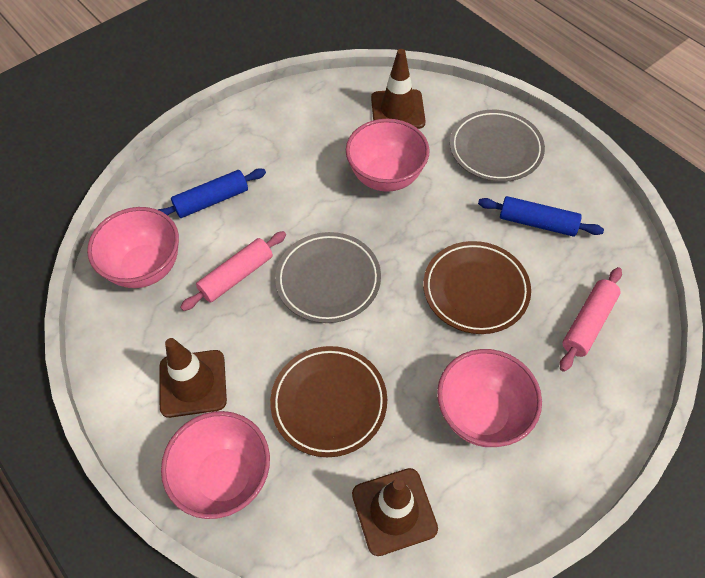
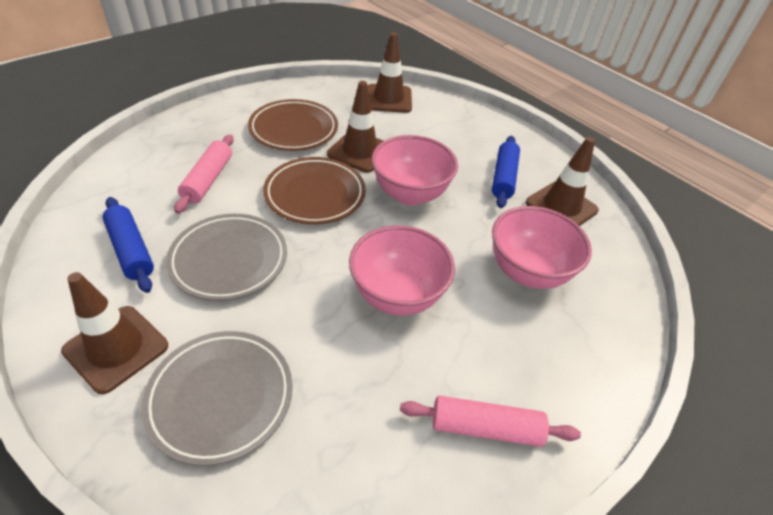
brown traffic cone: [160,338,227,418] [352,468,438,556] [371,49,426,129] = 3 -> [61,272,168,394] [327,81,383,173] [368,32,412,113] [526,137,599,226] = 4
pink bowl: [87,207,179,288] [161,411,270,519] [346,119,430,192] [437,349,542,447] = 4 -> [349,225,455,316] [372,135,458,206] [492,206,592,289] = 3

